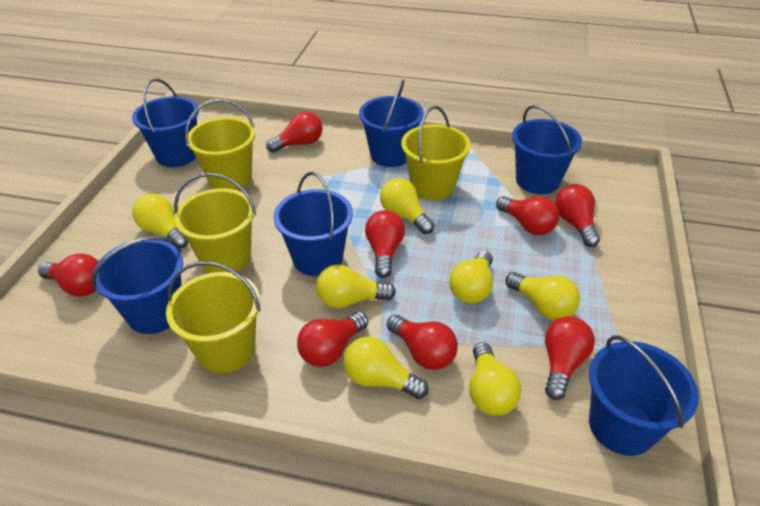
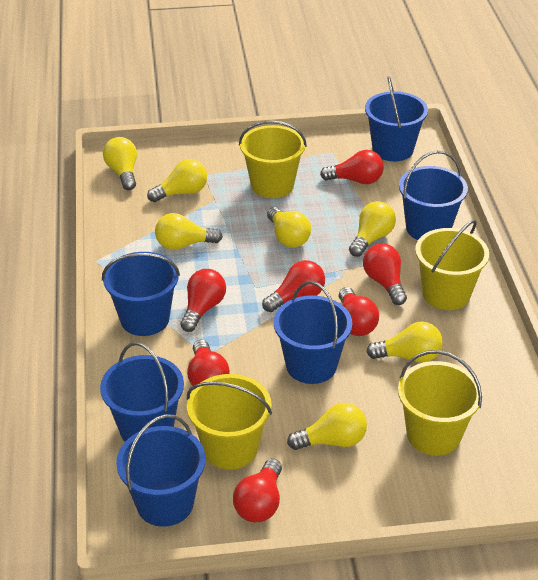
red light bulb: [38,253,99,296] [266,111,323,153] [297,312,368,367] [365,210,405,278] [387,315,458,370] [496,196,559,235] [545,316,595,400] [555,184,600,247] = 8 -> [180,269,226,332] [187,340,230,386] [233,458,282,522] [262,260,325,312] [320,150,384,184] [339,287,379,336] [363,244,407,305] = 7

